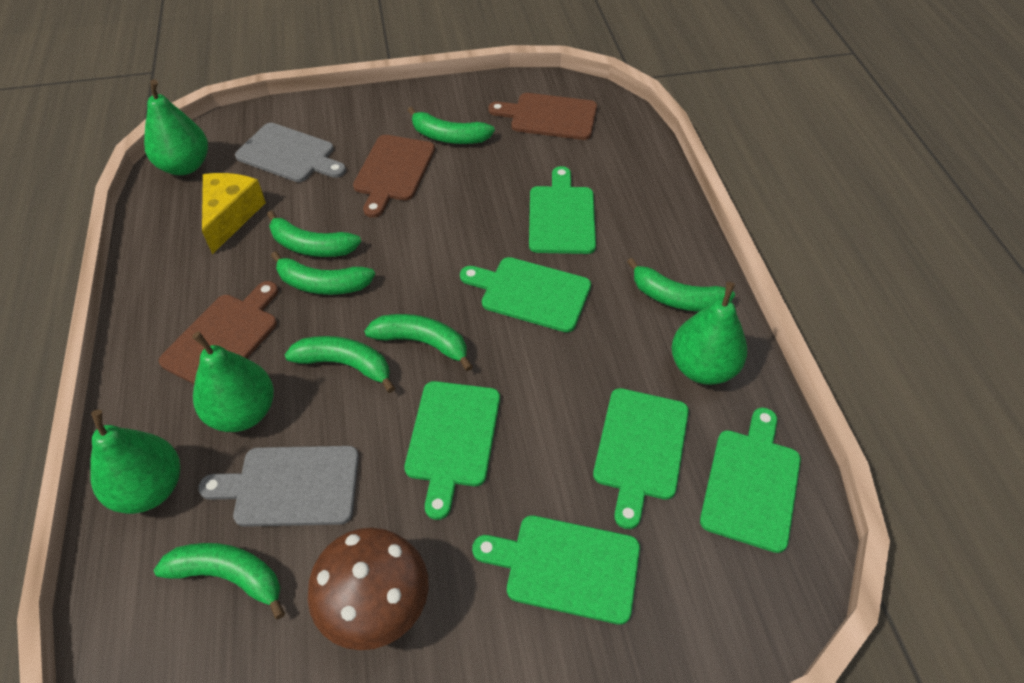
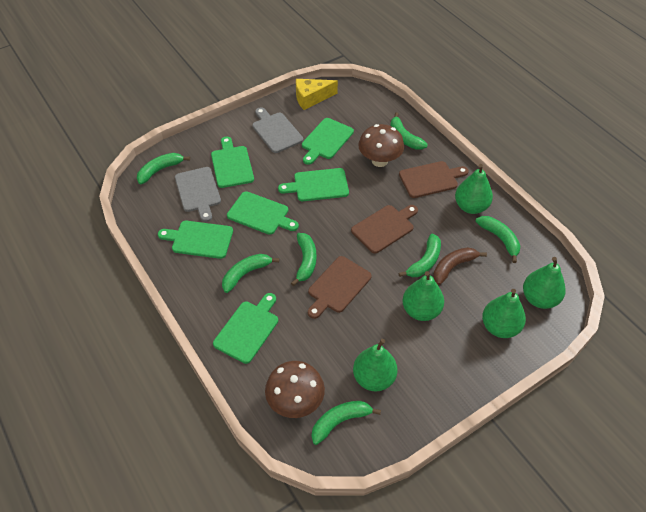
brown banana: none = 0 -> [433,247,487,285] = 1
brown mushroom: [308,528,429,650] = 1 -> [265,361,325,418] [358,124,404,167] = 2
green pear: [90,410,180,514] [144,80,208,175] [192,332,274,432] [672,282,747,385] = 4 -> [353,339,398,392] [402,271,444,321] [455,164,493,214] [482,289,526,338] [523,257,566,309] = 5

